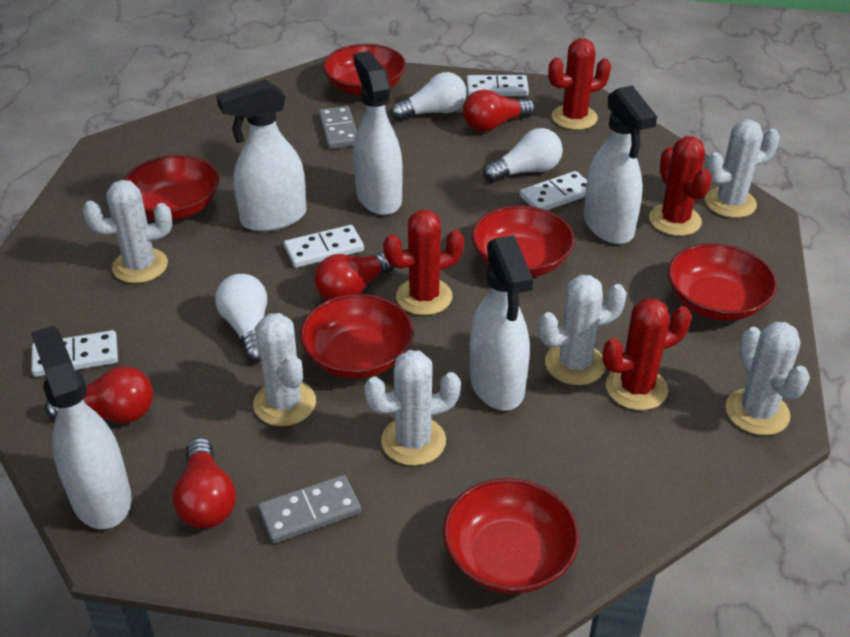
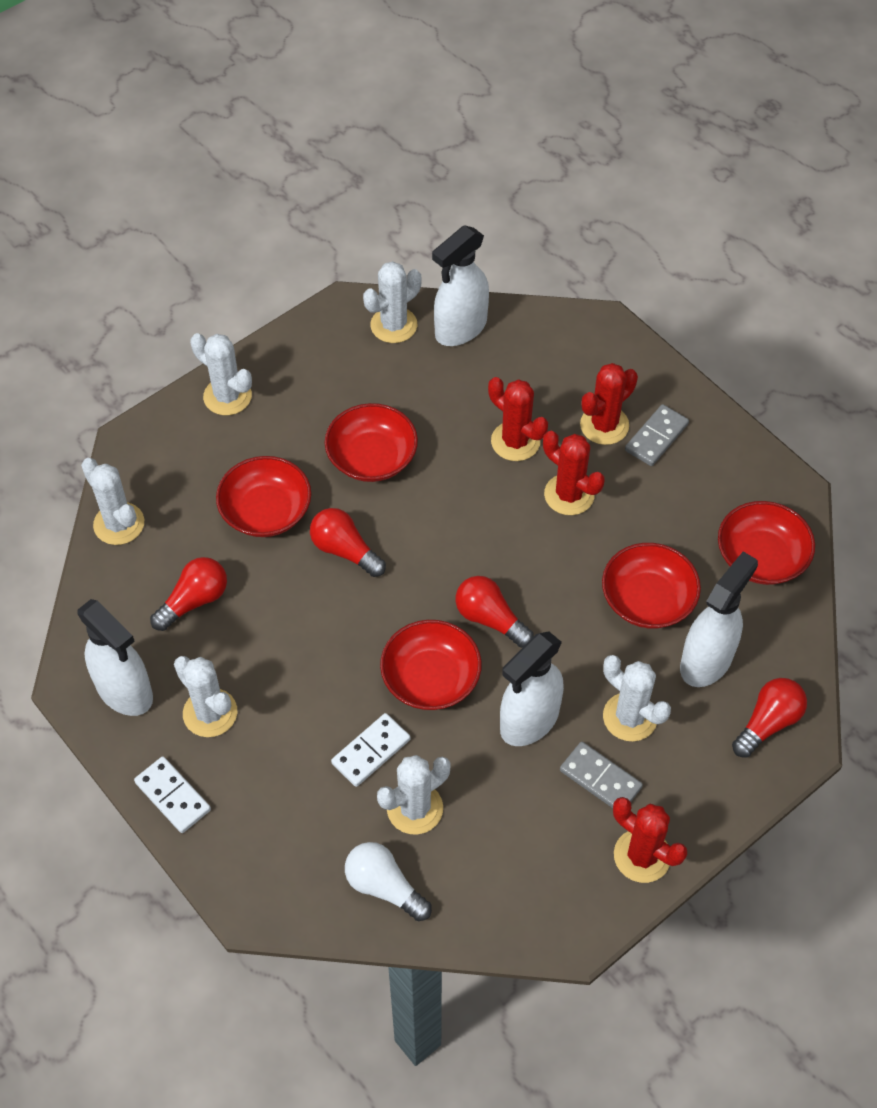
red bowl: [124,155,219,220] [300,294,414,379] [323,44,406,96] [443,478,579,594] [472,205,574,277] [668,243,777,321] = 6 -> [216,456,311,537] [325,403,418,482] [380,620,482,710] [602,543,701,629] [718,501,815,585] = 5
white domino: [31,330,118,377] [284,225,364,268] [466,75,529,96] [520,171,587,210] = 4 -> [134,756,211,833] [331,713,410,787] = 2
white light bulb: [215,274,267,362] [391,72,467,121] [483,128,563,182] = 3 -> [345,842,432,921] = 1
white spray bottle: [31,326,132,529] [217,80,306,232] [353,51,403,215] [470,235,533,411] [584,85,657,244] = 5 -> [78,599,153,716] [432,225,489,346] [500,631,564,746] [680,551,758,687] = 4

